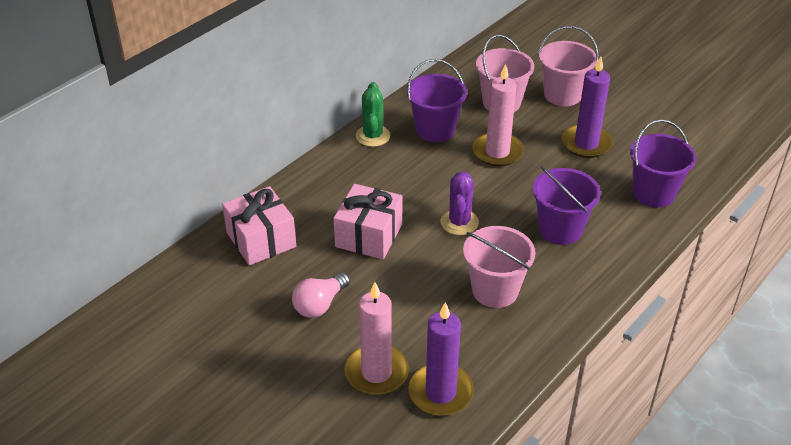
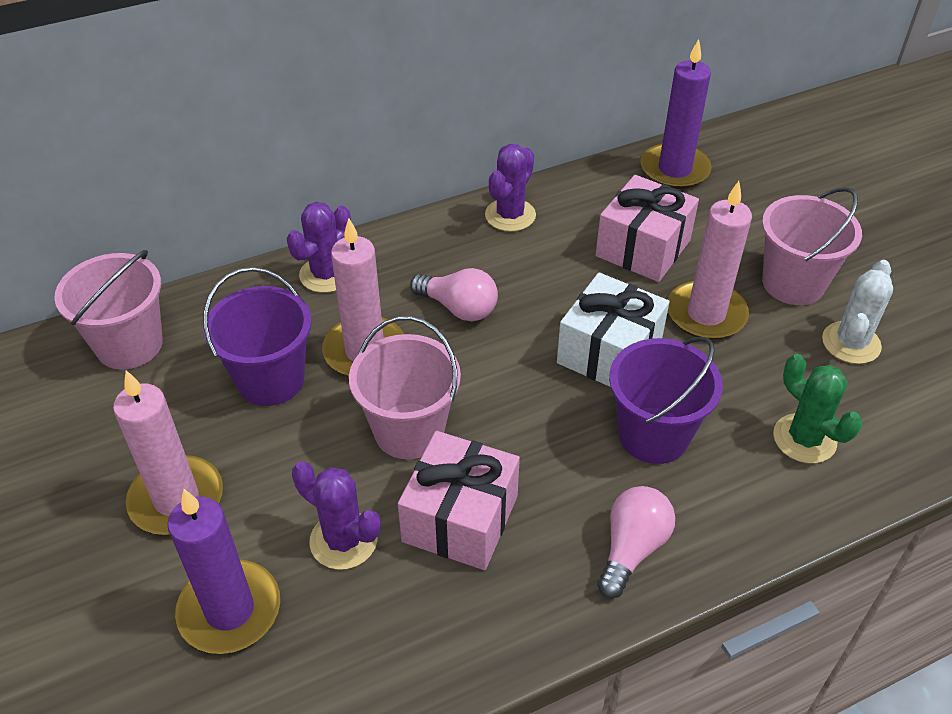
pink candle: [344,282,409,395] [472,64,524,167] = 2 -> [113,371,223,535] [322,218,404,376] [668,181,752,340] = 3
pink light bulb: [292,273,350,318] = 1 -> [410,268,498,321] [597,486,675,599] = 2
purple bucket: [407,59,467,142] [532,166,601,245] [630,119,696,208] = 3 -> [203,267,312,406] [609,336,723,464] = 2
purple cactus: [441,172,479,235] = 1 -> [286,202,351,293] [292,461,380,570] [485,144,536,232] = 3
white cactus: none = 0 -> [822,260,893,364] = 1
white gift: none = 0 -> [557,272,670,387] = 1

